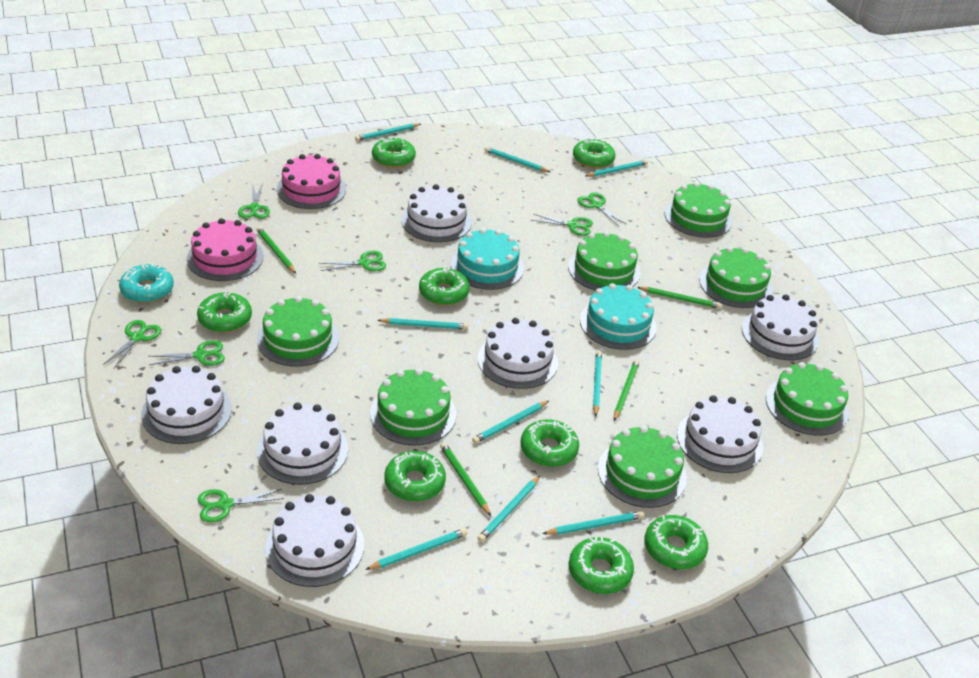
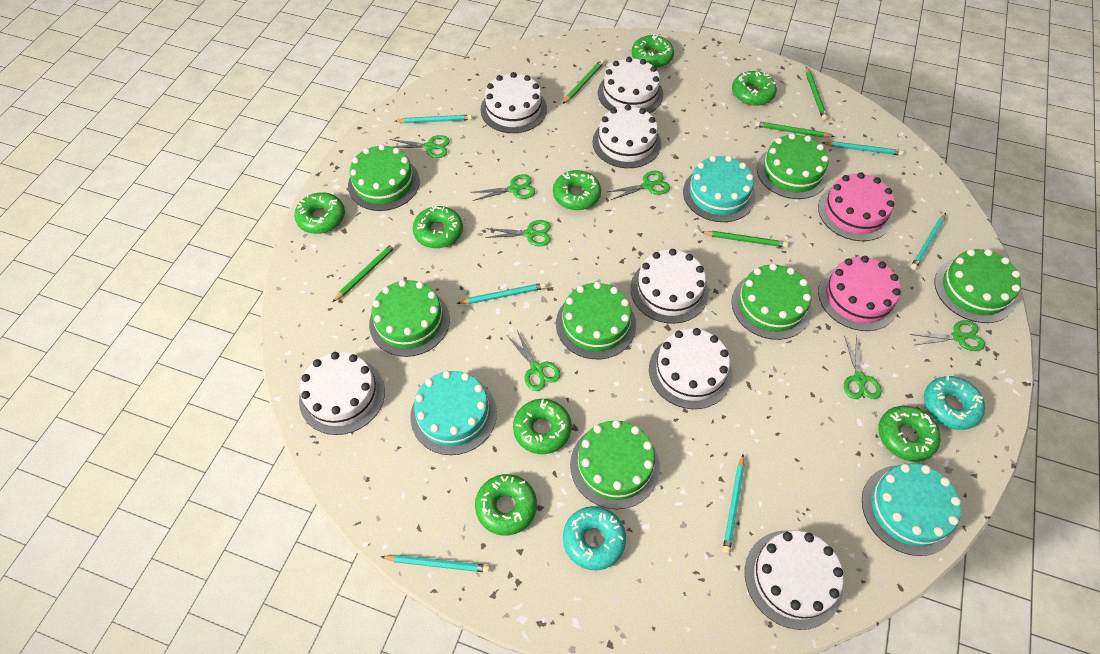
green pencil: [256,226,296,273] [440,442,491,516] [614,359,640,421] [637,287,722,309] = 4 -> [332,243,396,302] [563,59,604,104] [701,231,788,248] [755,121,835,138] [806,67,828,120] = 5
turquoise cake: [451,228,524,290] [580,283,657,350] = 2 -> [410,371,497,455] [683,156,756,222] [862,463,961,556] = 3
turquoise donut: [119,263,174,303] = 1 -> [563,506,626,570] [924,375,985,430] = 2
turquoise pencil: [355,123,421,141] [365,528,467,570] [378,318,468,330] [472,401,549,444] [478,476,540,542] [484,146,550,172] [542,511,644,535] [586,160,648,177] [593,351,602,417] = 9 -> [381,554,490,573] [395,115,472,123] [457,283,546,304] [723,455,745,554] [821,141,903,156] [910,213,946,270] = 6

